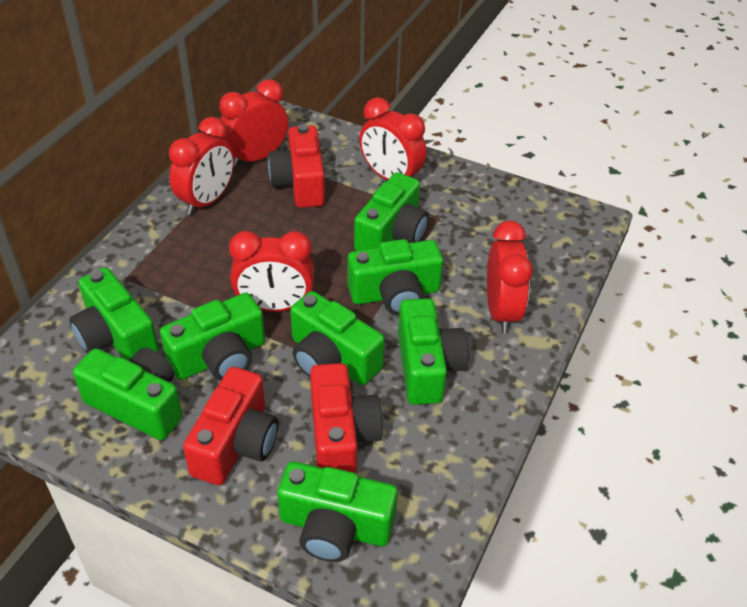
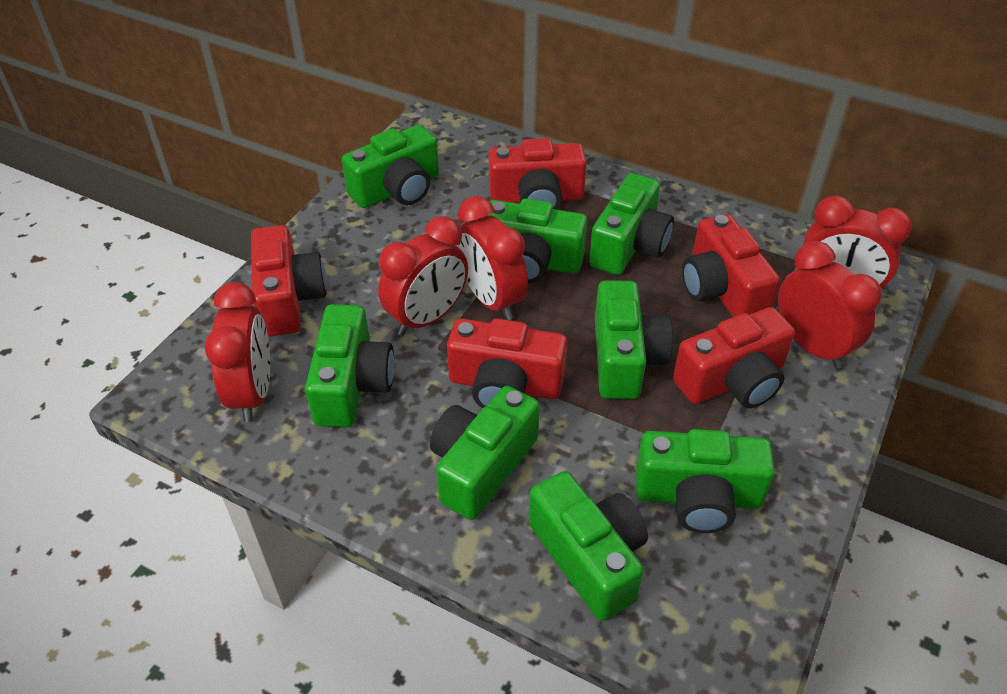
red camera: [183,367,279,485] [268,124,325,208] [310,363,383,473] = 3 -> [251,225,327,337] [447,318,567,408] [489,138,587,210] [673,307,795,408] [682,214,780,317] = 5

